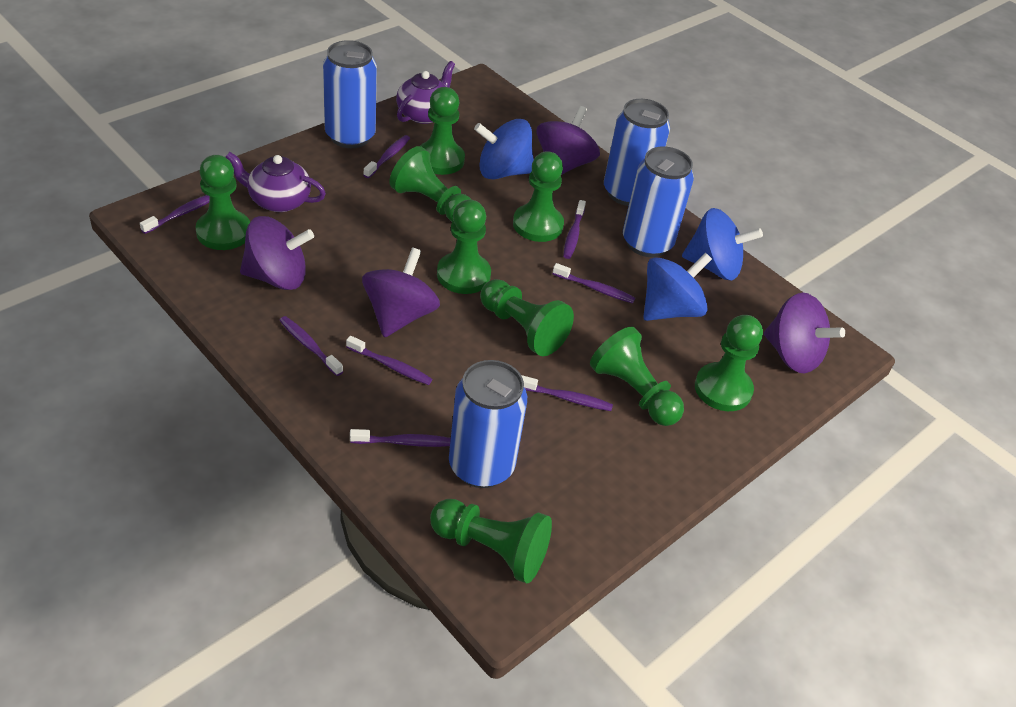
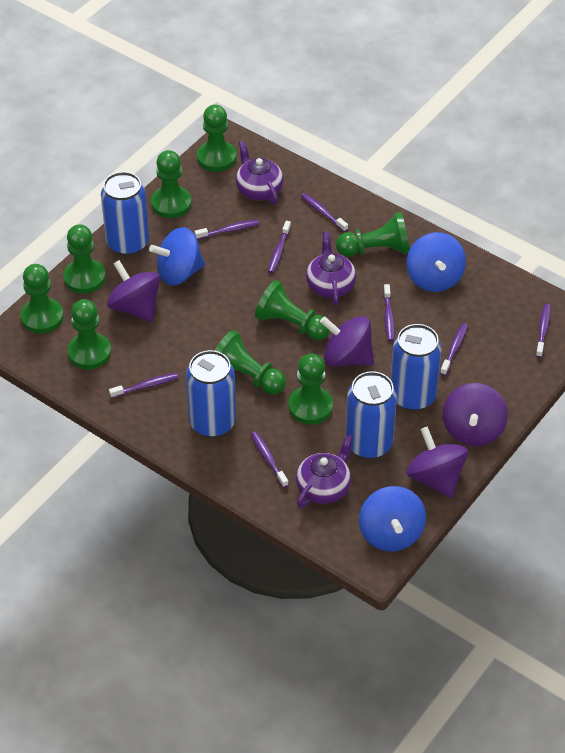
purple teapot: [226,152,326,212] [396,61,455,124] = 2 -> [236,141,284,204] [296,434,354,508] [306,232,356,305] = 3

